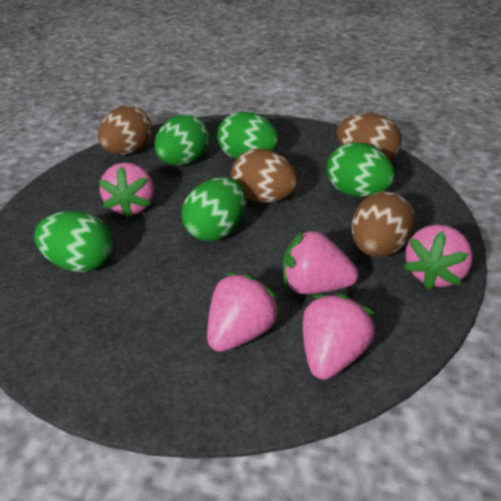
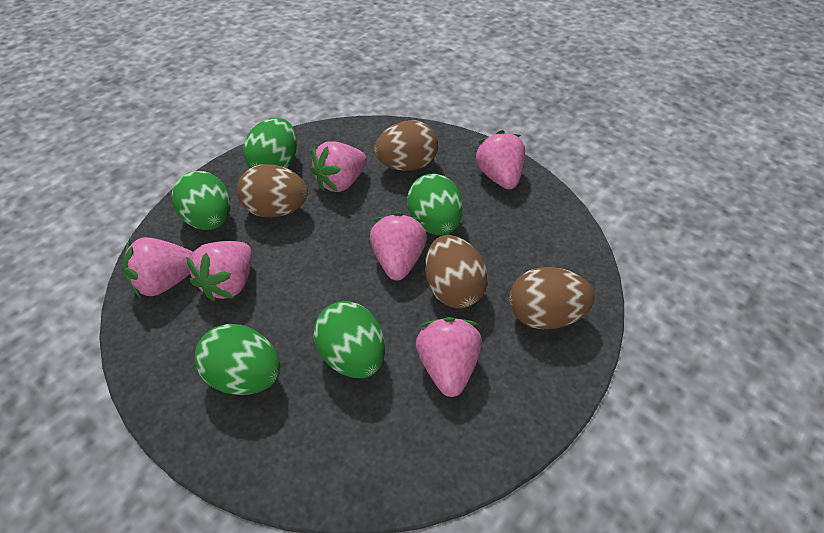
pink strawberry: [99,162,154,219] [207,273,281,352] [283,230,358,294] [303,294,375,379] [404,224,473,290] = 5 -> [123,237,193,298] [186,241,252,301] [311,141,367,192] [370,212,427,281] [416,317,482,397] [475,130,525,189] = 6

